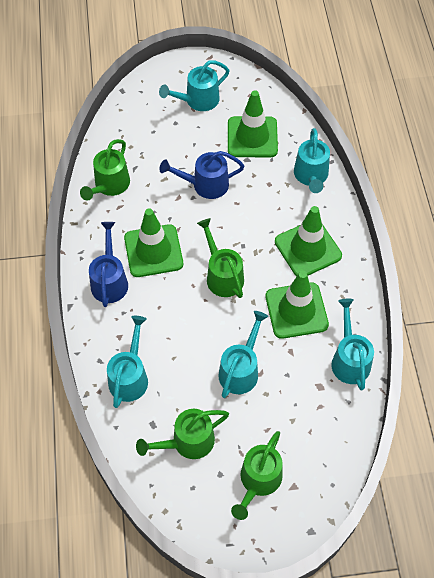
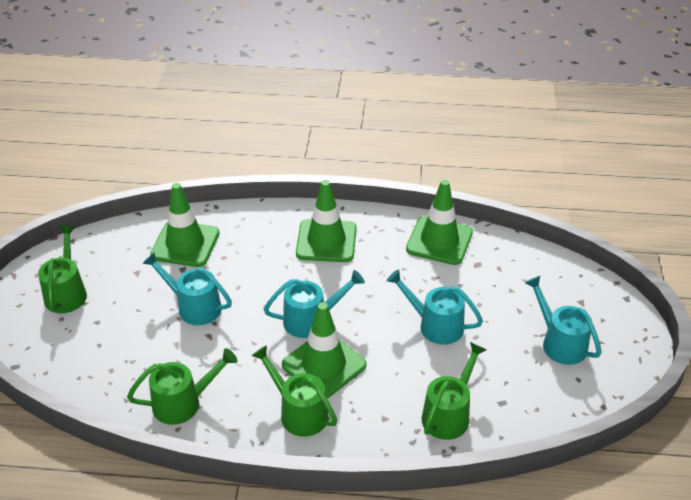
blue watering can: [89,222,128,307] [159,151,244,199] = 2 -> none = 0
turquoise watering can: [107,316,148,408] [159,60,230,111] [218,311,268,398] [294,128,330,193] [331,299,374,391] = 5 -> [142,252,232,325] [264,270,365,338] [387,269,483,345] [525,276,602,365] = 4

